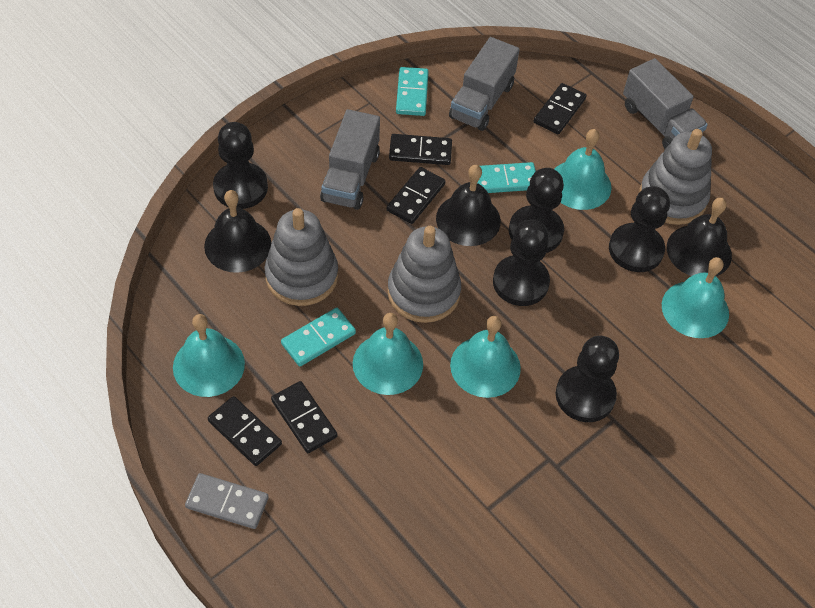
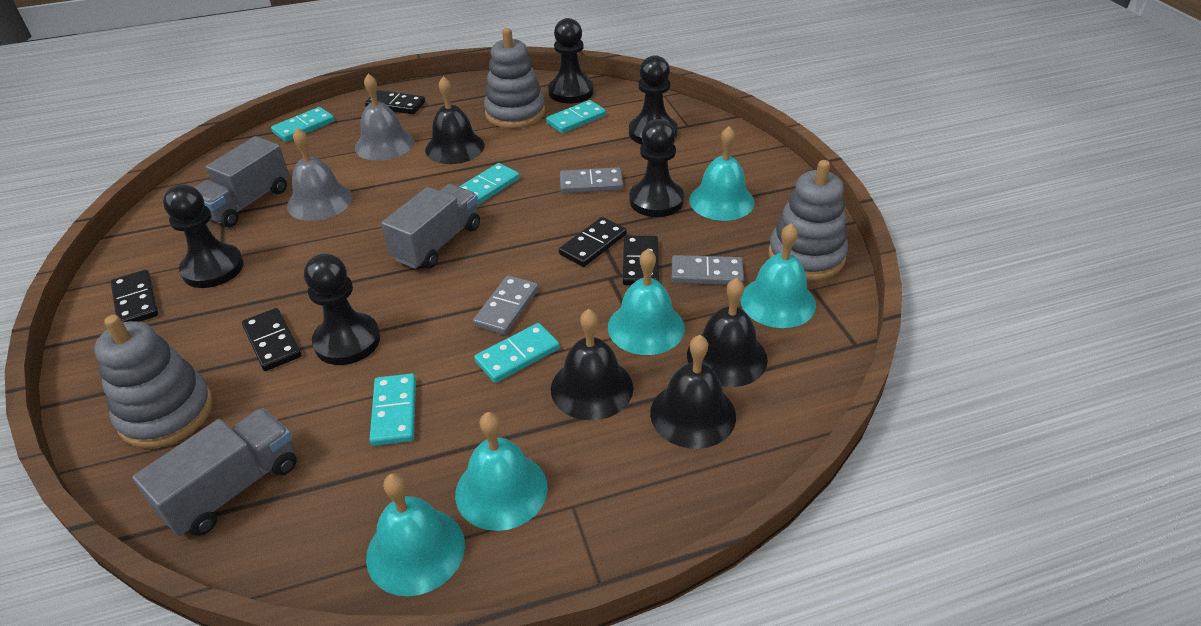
black bell: [204,190,271,273] [436,165,501,246] [667,198,732,276] = 3 -> [425,76,485,164] [551,309,633,420] [650,335,736,449] [687,278,768,387] = 4
grey bell: none = 0 -> [287,128,352,221] [355,74,414,161] = 2
grey domino: [185,473,269,529] = 1 -> [473,275,538,335] [560,167,623,193] [672,255,744,285] = 3
turquoise domino: [281,308,356,367] [396,67,429,116] [477,162,536,193] = 3 -> [271,107,335,142] [369,373,416,446] [459,163,520,205] [474,323,560,383] [546,100,606,133] = 5

